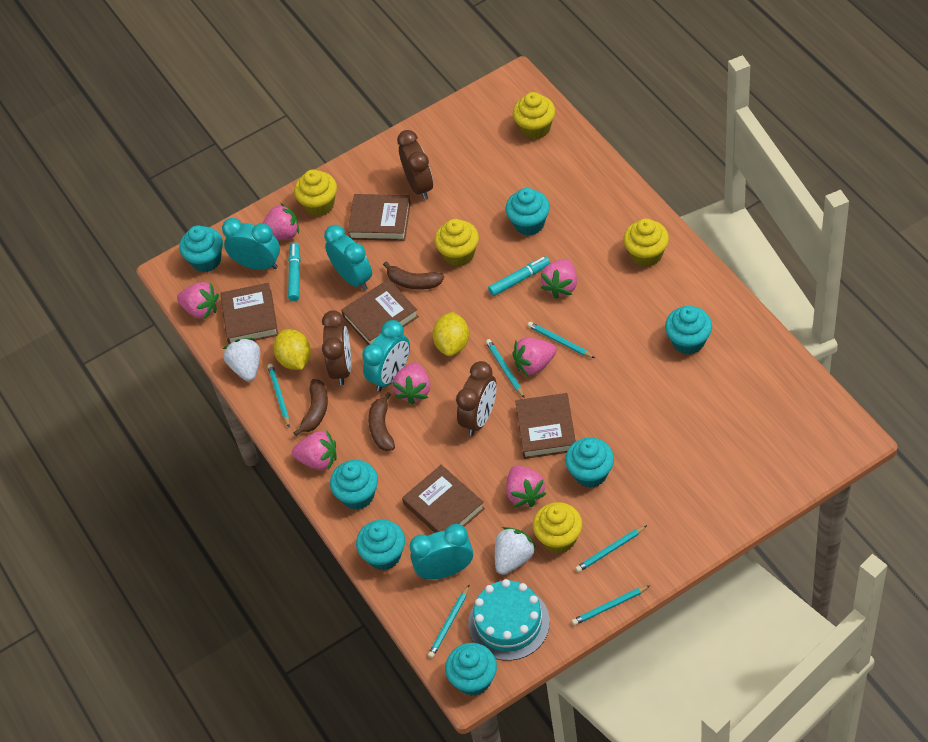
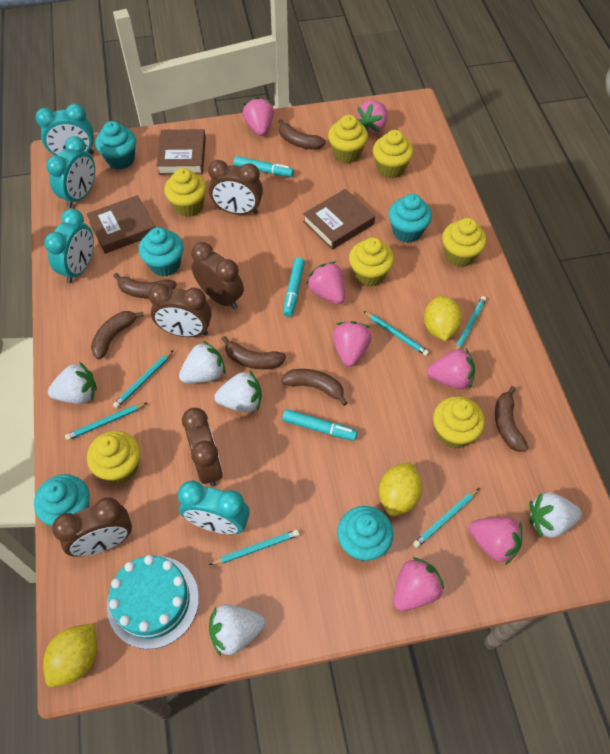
brown banana: [293,379,328,436] [368,392,395,451] [383,262,444,290] = 3 -> [91,311,144,360] [113,273,177,298] [222,336,286,369] [279,119,326,150] [281,369,348,406] [495,386,528,452] = 6
brown book: [220,283,278,344] [341,279,419,345] [347,194,411,241] [402,465,485,533] [515,393,576,459] = 5 -> [86,195,155,254] [157,129,206,175] [303,189,375,250] = 3
brown clock: [322,310,351,385] [397,130,433,200] [456,361,497,436] = 3 -> [52,497,132,557] [148,283,212,337] [182,408,223,487] [191,242,244,309] [208,160,263,215] = 5
turquoise cupcake: [179,225,223,272] [330,460,378,510] [356,519,405,570] [445,643,497,696] [506,188,550,236] [565,437,614,488] [665,306,712,355] = 7 -> [34,474,90,526] [95,121,136,170] [139,227,184,276] [337,506,393,561] [388,194,432,243] = 5
turquoise marker: [288,243,301,301] [488,256,550,296] = 2 -> [233,156,294,177] [282,409,358,441] [283,258,305,317] = 3
white strawberry: [223,338,260,381] [495,527,536,575] = 2 -> [48,362,97,404] [179,341,226,383] [209,604,265,656] [214,371,262,412] [529,492,582,538] = 5
yellow cupcake: [294,169,337,217] [434,219,479,266] [513,92,555,139] [533,502,582,553] [624,219,669,267] = 5 -> [87,431,140,484] [164,168,207,217] [328,115,368,163] [349,237,394,287] [373,130,414,178] [433,396,485,448] [442,218,487,267] = 7
yellow lemon: [273,329,311,370] [432,312,469,356] = 2 -> [43,623,97,687] [379,462,422,516] [424,295,462,341] = 3

